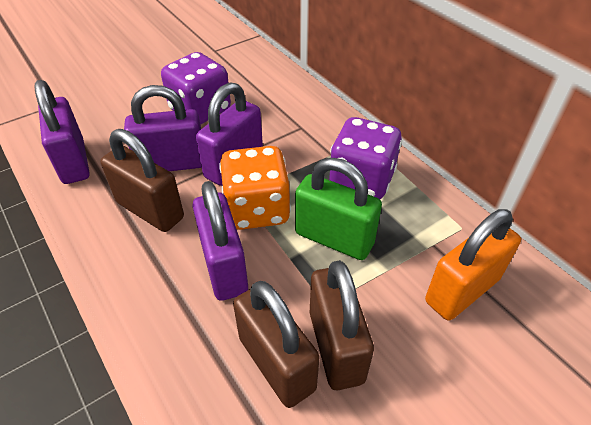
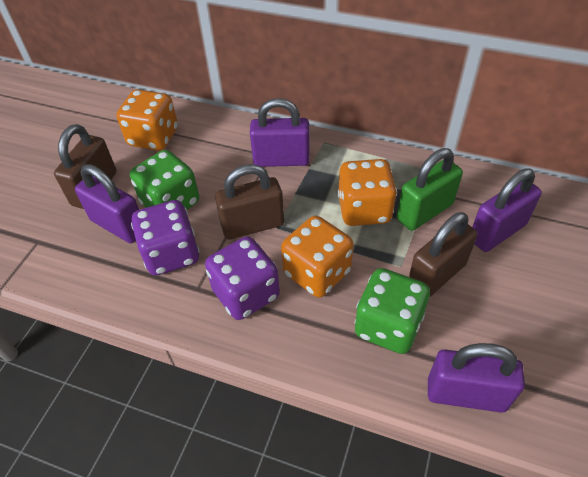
green dice: none = 0 -> [130,150,199,210] [355,268,430,354] = 2
orange dice: [219,146,291,230] = 1 -> [117,89,178,151] [281,216,353,297] [338,159,397,226] = 3
orange padlock: [425,209,521,320] = 1 -> none = 0

